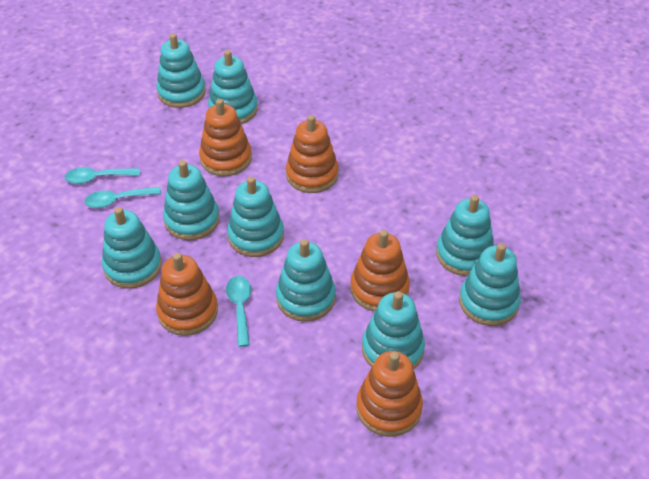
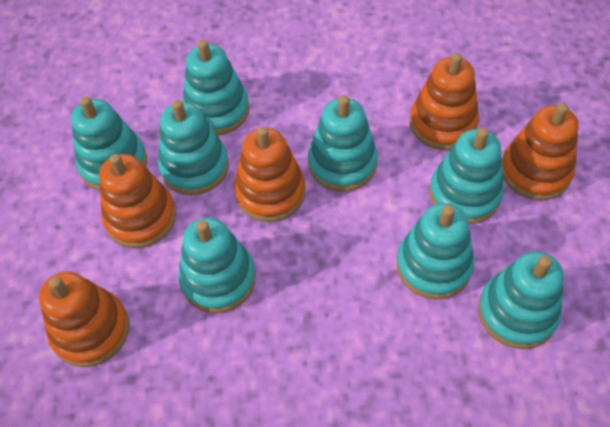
turquoise spoon: [65,167,140,184] [84,187,161,208] [226,276,251,347] = 3 -> none = 0
turquoise stacking toy: [102,207,162,289] [156,33,206,108] [163,160,220,240] [208,50,258,124] [227,176,284,257] [276,239,336,322] [362,291,425,369] [436,195,494,276] [459,243,521,326] = 9 -> [71,97,147,191] [158,100,229,195] [178,218,256,313] [182,40,249,135] [308,95,378,192] [396,203,474,300] [429,128,504,224] [478,252,564,349] = 8

